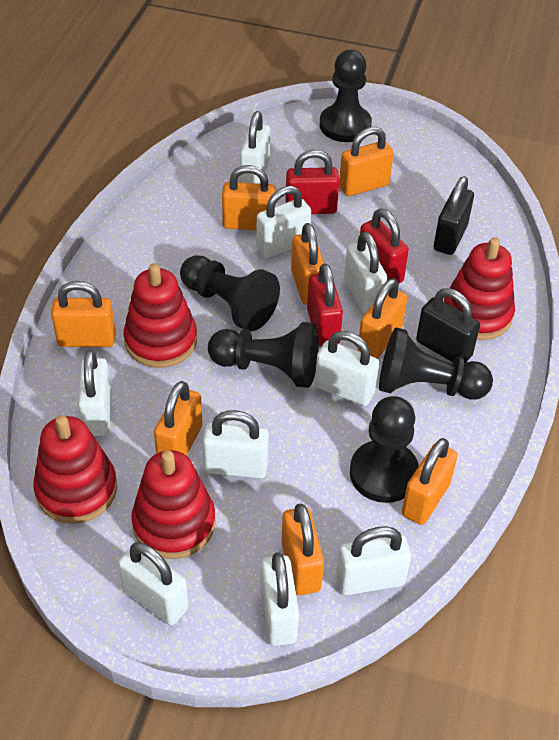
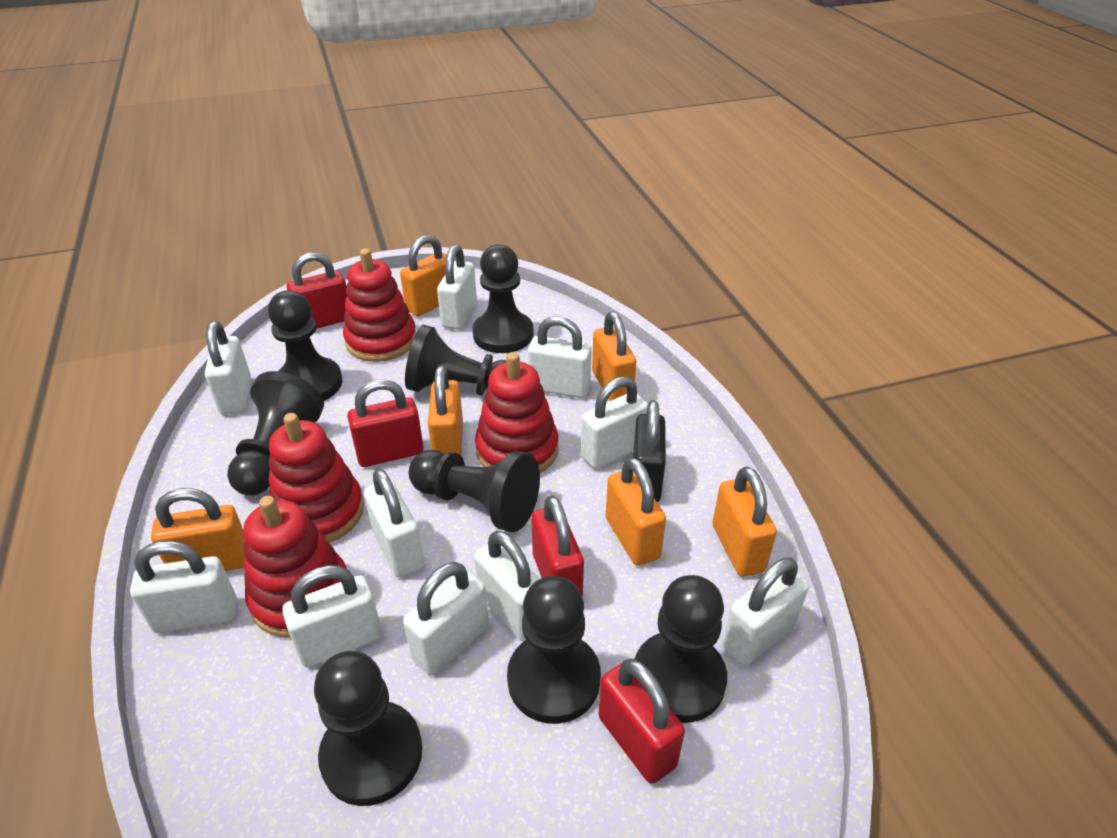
black padlock: [416,288,480,363] [434,176,474,255] = 2 -> [633,400,666,502] = 1
black pawn: [180,255,280,331] [208,322,319,388] [320,50,372,142] [350,396,419,503] [379,327,493,400] = 5 -> [227,371,324,495] [268,290,343,401] [314,651,422,806] [405,325,507,396] [409,450,540,533] [472,244,534,353] [507,576,601,724] [635,575,727,723] = 8
orange padlock: [51,281,116,347] [154,381,203,456] [222,165,276,230] [281,503,324,595] [291,223,324,305] [339,127,394,196] [358,278,407,359] [402,438,458,525] = 8 -> [151,488,245,571] [400,235,447,316] [428,365,463,455] [592,311,636,401] [606,457,666,566] [713,466,777,577] = 6
red padlock: [285,150,340,214] [307,263,343,347] [360,208,409,283] = 3 -> [286,252,347,328] [347,379,424,467] [531,495,584,597] [598,659,685,784] = 4
white padlock: [78,350,112,436] [118,542,188,625] [203,410,269,478] [240,111,270,184] [256,186,311,258] [260,552,299,646] [315,331,379,406] [336,526,411,595] [344,232,387,313] = 9 -> [130,541,237,633] [205,321,251,415] [282,565,382,667] [364,469,424,577] [403,562,489,675] [437,244,477,330] [474,530,540,642] [528,316,592,398] [581,376,648,469] [722,557,809,666] = 10

